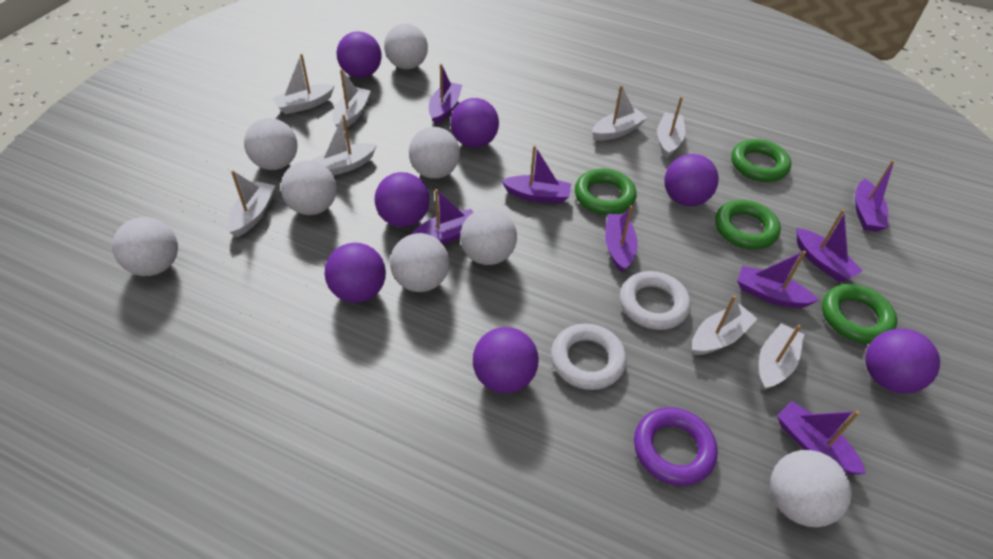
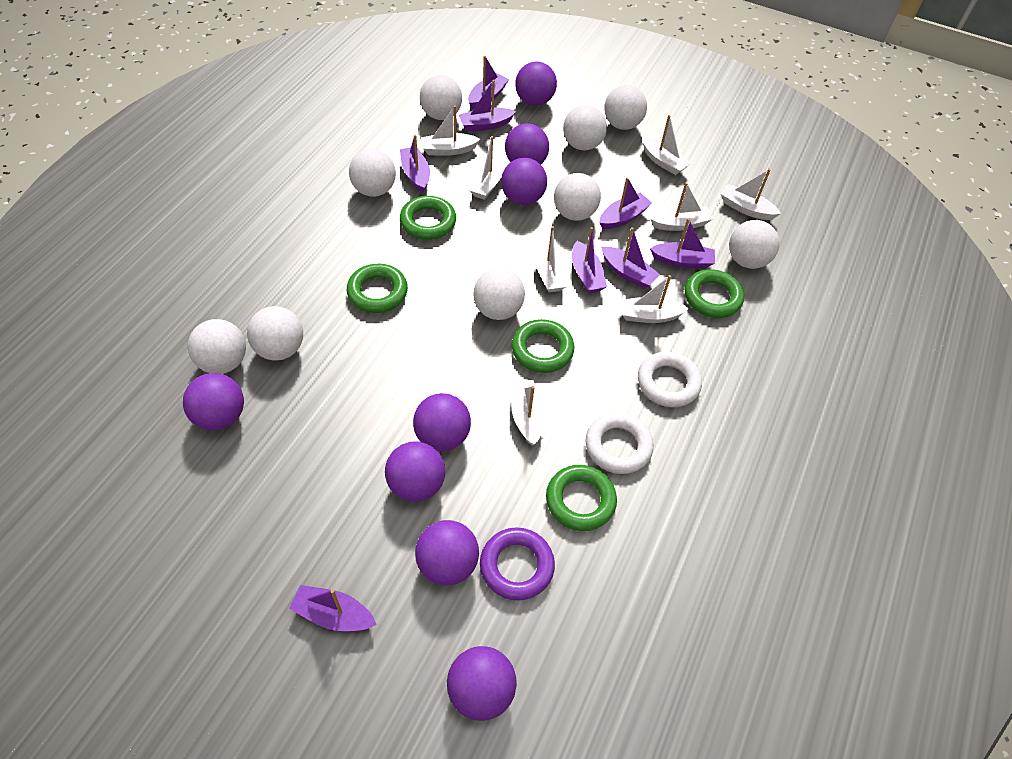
green ring: [575,169,636,215] [715,200,781,249] [731,139,791,182] [822,284,897,344] = 4 -> [347,264,408,313] [400,196,456,240] [511,319,574,373] [546,465,617,531] [685,269,744,318] = 5
purple ball: [325,243,386,303] [336,31,382,78] [375,172,430,227] [450,98,499,148] [473,327,539,393] [664,154,719,206] [865,329,940,394] = 7 -> [183,373,244,431] [385,442,445,502] [413,393,471,451] [415,520,479,586] [447,646,517,721] [501,158,547,205] [505,123,549,164] [515,62,557,106] = 8
white ball: [112,217,178,276] [244,118,298,170] [281,161,337,215] [384,24,428,69] [390,233,450,292] [409,127,460,179] [460,208,517,265] [770,450,852,527] = 8 -> [188,319,246,374] [247,306,303,360] [349,149,396,197] [420,75,462,120] [473,268,525,320] [554,173,601,221] [563,105,607,151] [604,85,647,130] [729,220,780,269] = 9

